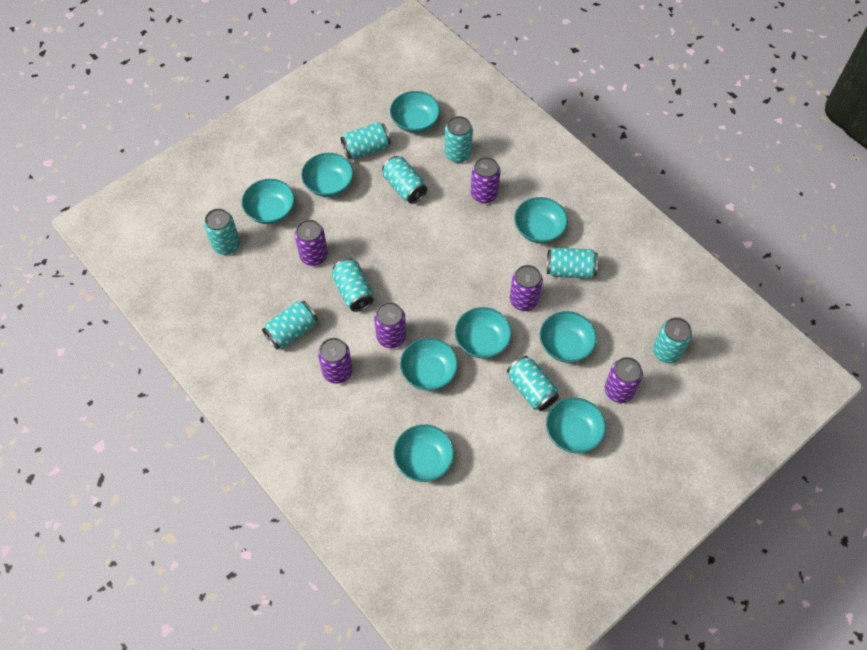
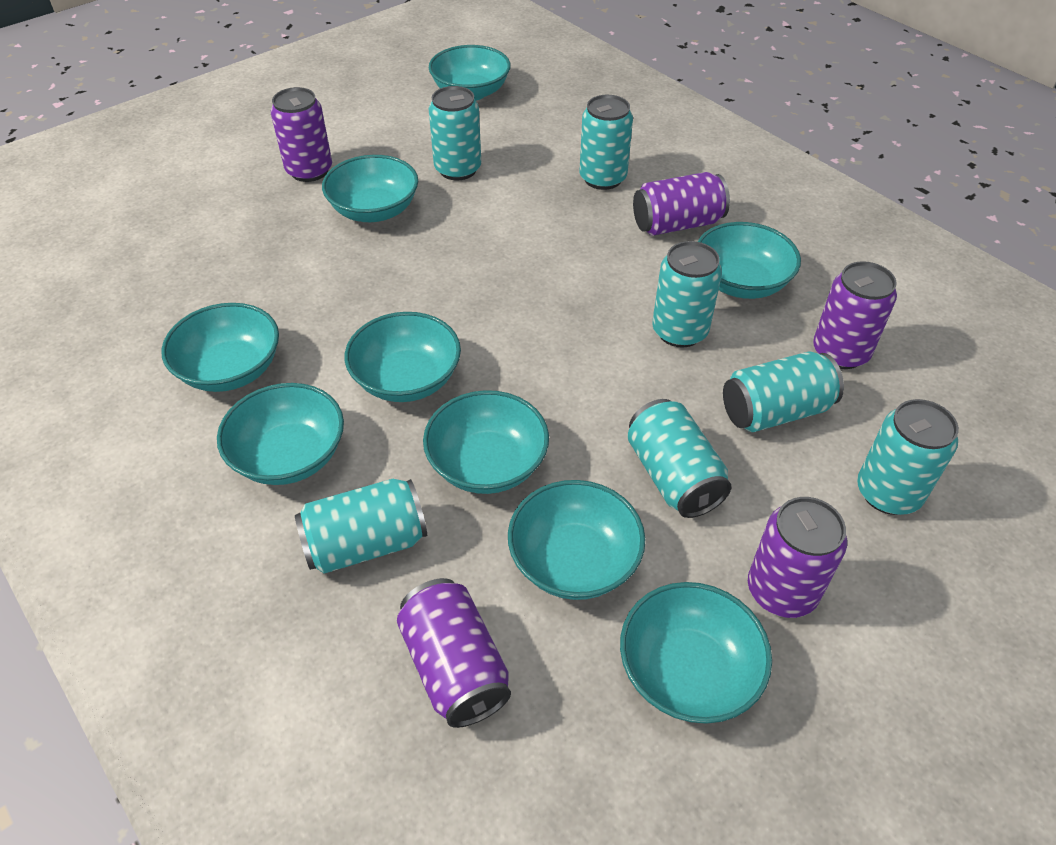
purple can: [295,220,328,266] [318,338,352,384] [374,302,406,348] [471,157,501,203] [510,265,543,311] [605,357,643,403] = 6 -> [271,87,332,182] [397,578,511,728] [633,172,730,236] [748,497,847,618] [813,261,897,369] = 5
turquoise can: [204,208,240,255] [262,301,317,349] [332,258,374,312] [341,122,391,159] [382,156,427,204] [445,116,473,163] [507,356,559,411] [547,248,598,278] [653,317,692,363] = 9 -> [295,479,427,574] [429,86,481,180] [579,95,633,190] [627,399,731,518] [652,241,722,348] [723,351,844,432] [857,399,959,515] = 7

